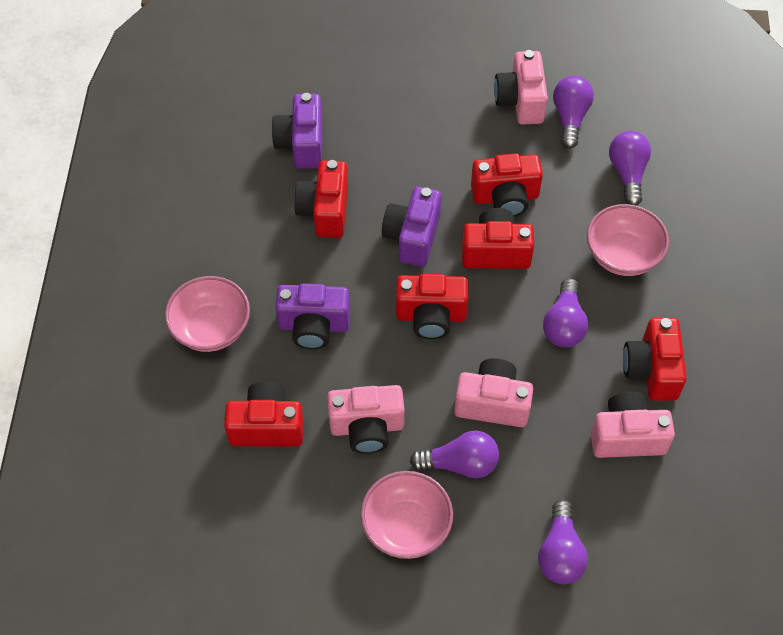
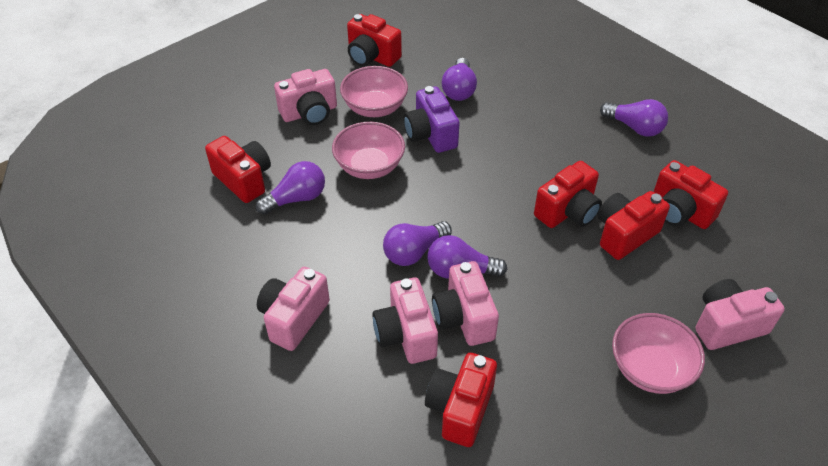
pink camera: [327,385,404,454] [454,358,533,427] [494,50,548,125] [591,392,675,458] = 4 -> [257,267,330,351] [274,69,337,125] [372,277,438,364] [432,261,499,346] [695,279,785,350] = 5
purple camera: [271,93,322,169] [275,284,350,349] [382,187,441,267] = 3 -> [404,86,459,153] = 1

